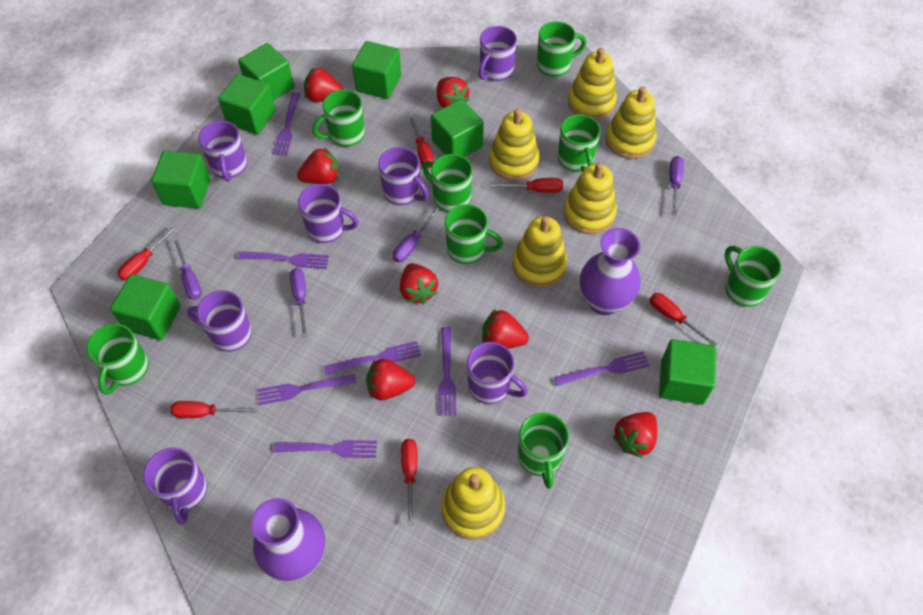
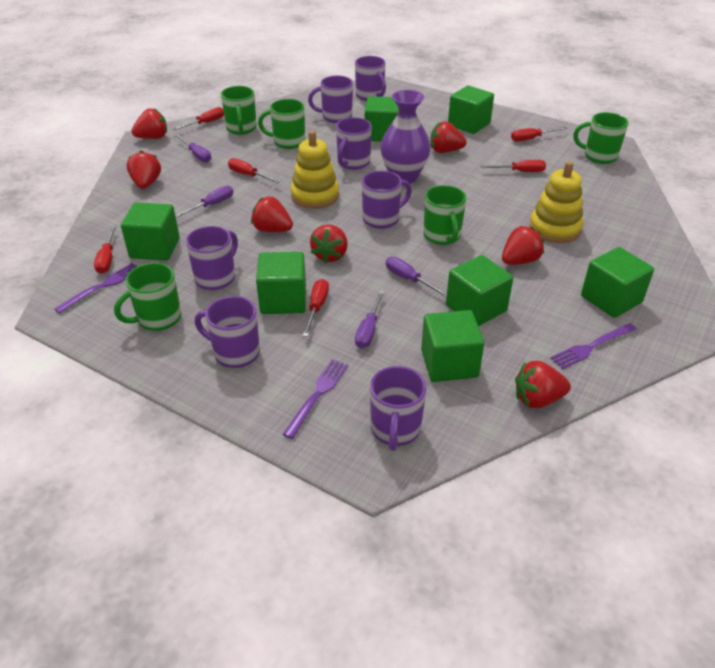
green mug: [87,324,149,395] [312,90,365,147] [422,154,472,212] [445,204,503,264] [518,413,569,489] [537,21,586,77] [558,114,601,172] [725,246,782,307] = 8 -> [114,263,182,331] [221,86,257,135] [258,99,305,149] [423,185,466,245] [573,112,628,164] = 5
purple fork: [238,251,329,269] [258,374,356,405] [273,92,300,156] [274,440,377,458] [324,341,421,375] [439,327,456,416] [554,352,650,386] = 7 -> [54,263,138,314] [282,359,348,439] [550,323,637,369] = 3
purple vase: [251,498,325,581] [580,228,641,315] = 2 -> [381,90,431,184] = 1
yellow stacking toy: [442,467,505,540] [489,108,540,181] [512,216,567,288] [563,162,617,234] [568,48,617,120] [606,87,657,159] = 6 -> [291,131,339,209] [529,161,583,243] = 2

